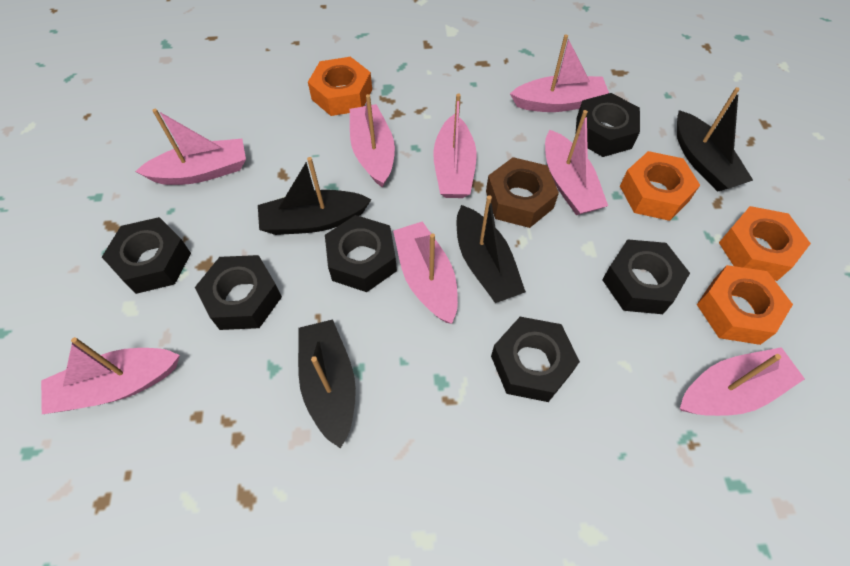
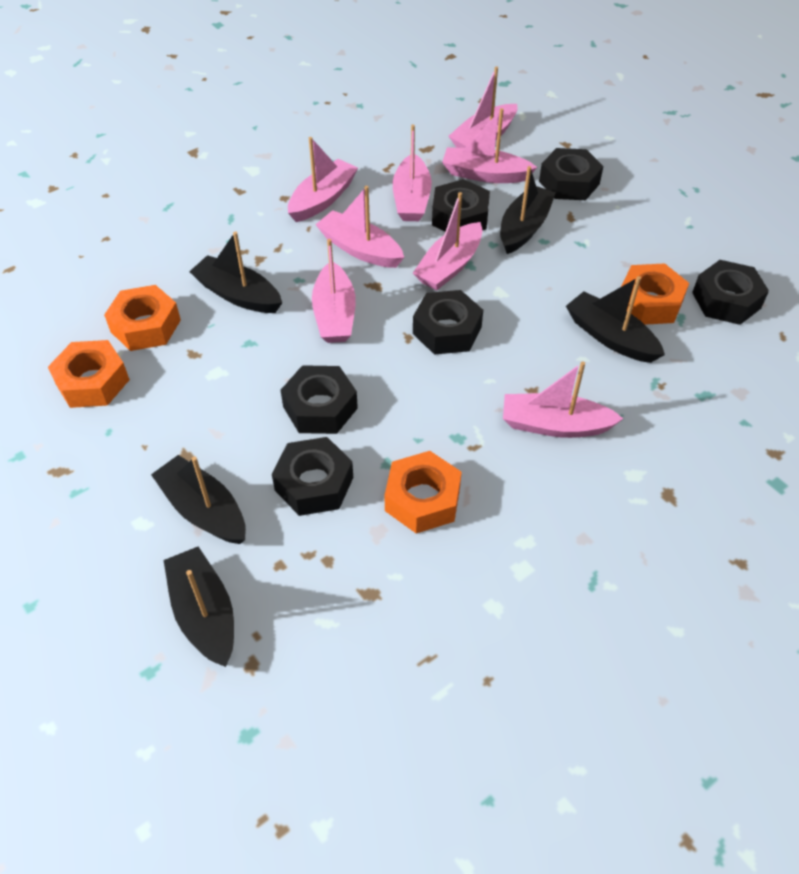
black boat: [258,157,372,235] [298,319,356,449] [456,195,526,303] [677,87,753,192] = 4 -> [151,455,246,544] [164,547,234,667] [189,231,282,313] [500,166,556,254] [566,276,665,363] = 5
brown nut: [486,157,559,228] = 1 -> none = 0

